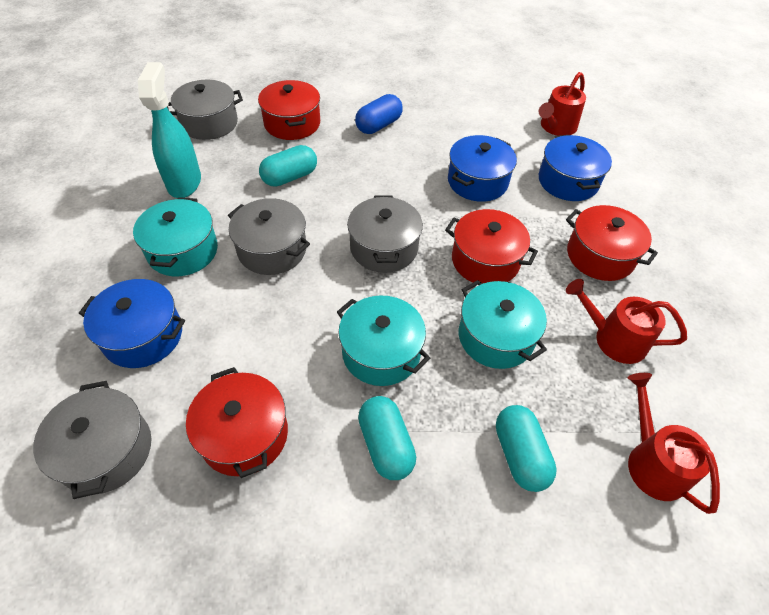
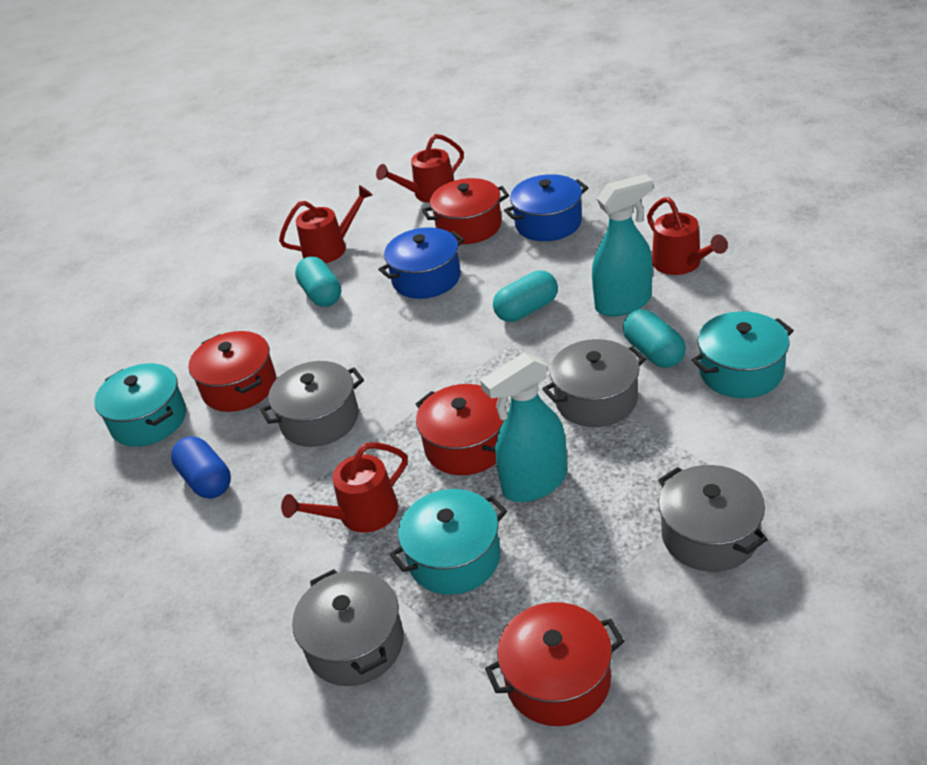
blue pot: [79,279,185,368] [448,135,517,202] [539,135,612,201] = 3 -> [378,227,465,299] [504,174,588,241] = 2
red watering can: [539,72,586,136] [566,279,687,364] [627,373,720,514] = 3 -> [279,185,373,263] [281,442,408,533] [376,134,464,203] [647,197,728,275] = 4
turquoise spray bottle: [138,62,201,198] = 1 -> [480,353,567,502] [592,174,653,316] = 2

